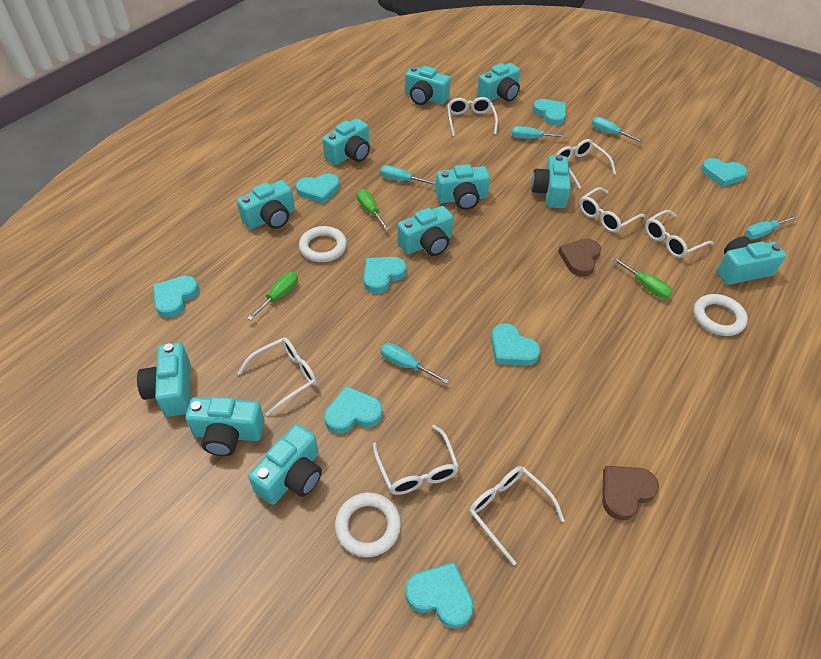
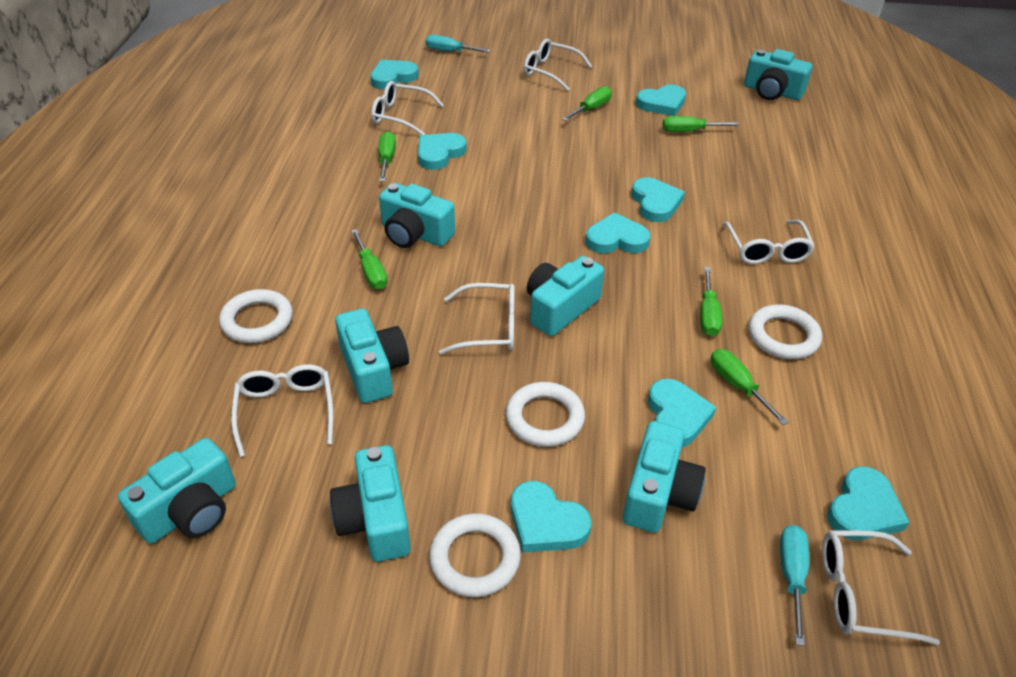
brown heart: [558,238,601,277] [602,466,659,520] = 2 -> none = 0
green screwdriver: [247,272,298,321] [357,189,389,230] [612,257,673,299] = 3 -> [351,229,388,289] [379,131,396,182] [562,86,612,121] [663,116,739,132] [700,267,722,336] [711,349,788,425] = 6
turquoise camera: [137,342,190,417] [185,397,265,456] [237,180,295,229] [248,424,322,505] [322,118,370,165] [397,206,453,256] [405,66,451,105] [435,164,490,210] [477,63,520,102] [531,154,571,208] [717,236,786,285] = 11 -> [118,438,236,544] [330,445,411,562] [335,309,409,403] [379,183,455,248] [527,256,604,336] [623,421,706,533] [744,49,812,100] = 7
turquoise screwdriver: [380,165,436,185] [381,343,449,384] [512,126,568,139] [592,117,644,143] [745,215,797,239] = 5 -> [426,35,491,53] [780,525,809,646] = 2
white glasses: [238,337,317,416] [373,425,459,495] [447,97,498,136] [469,466,565,565] [555,139,616,188] [579,187,645,233] [645,210,714,258] = 7 -> [231,364,334,457] [371,81,444,135] [439,283,515,354] [524,39,592,91] [723,220,815,264] [822,530,940,645] = 6
white ring: [299,226,347,262] [335,493,401,557] [693,294,748,336] = 3 -> [219,289,293,343] [429,513,521,597] [506,382,585,447] [749,305,822,359] = 4

